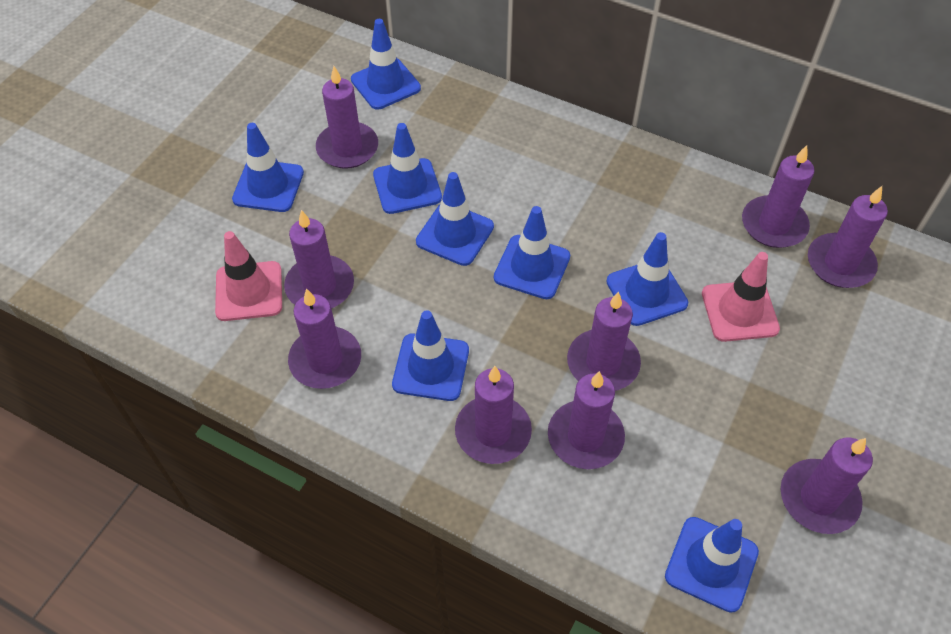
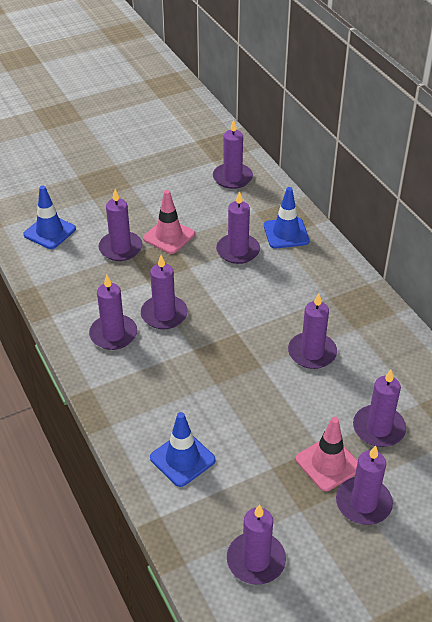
blue traffic cone: [232,123,304,212] [351,19,421,110] [373,123,442,214] [392,310,469,401] [416,172,494,266] [494,206,570,299] [606,232,688,326] [665,517,759,613] = 8 -> [23,186,76,249] [150,412,216,487] [264,187,309,249] = 3

